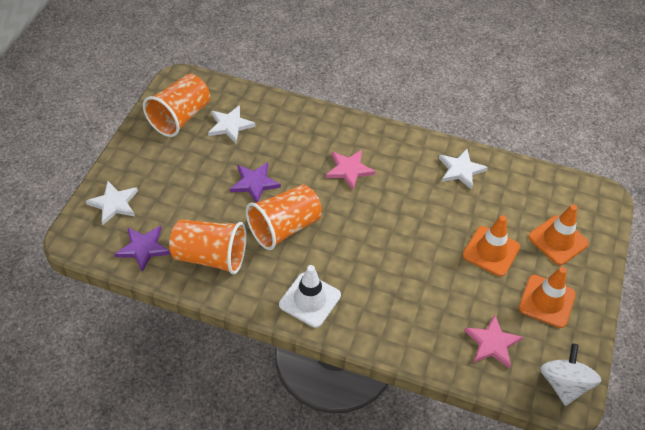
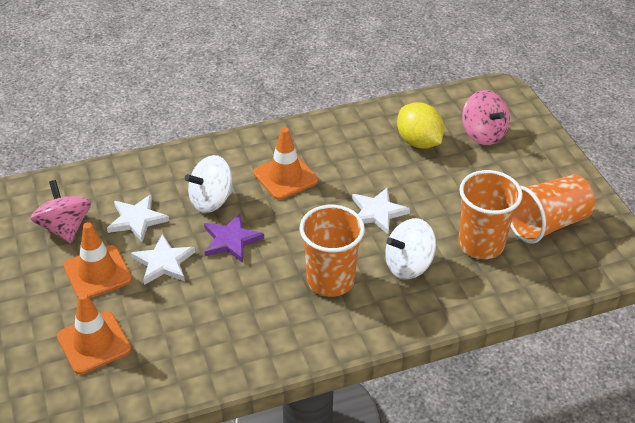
pink spinning top: none = 0 -> [31,180,91,243] [462,90,510,145] = 2
pink star: [326,150,376,190] [464,315,523,369] = 2 -> none = 0
purple star: [115,226,171,272] [230,162,281,203] = 2 -> [204,213,264,263] = 1
white spinning top: [540,344,601,406] = 1 -> [185,155,234,213] [385,218,436,279] = 2
white traffic cone: [279,265,341,328] = 1 -> none = 0
yellow lemon: none = 0 -> [397,102,444,149] = 1

